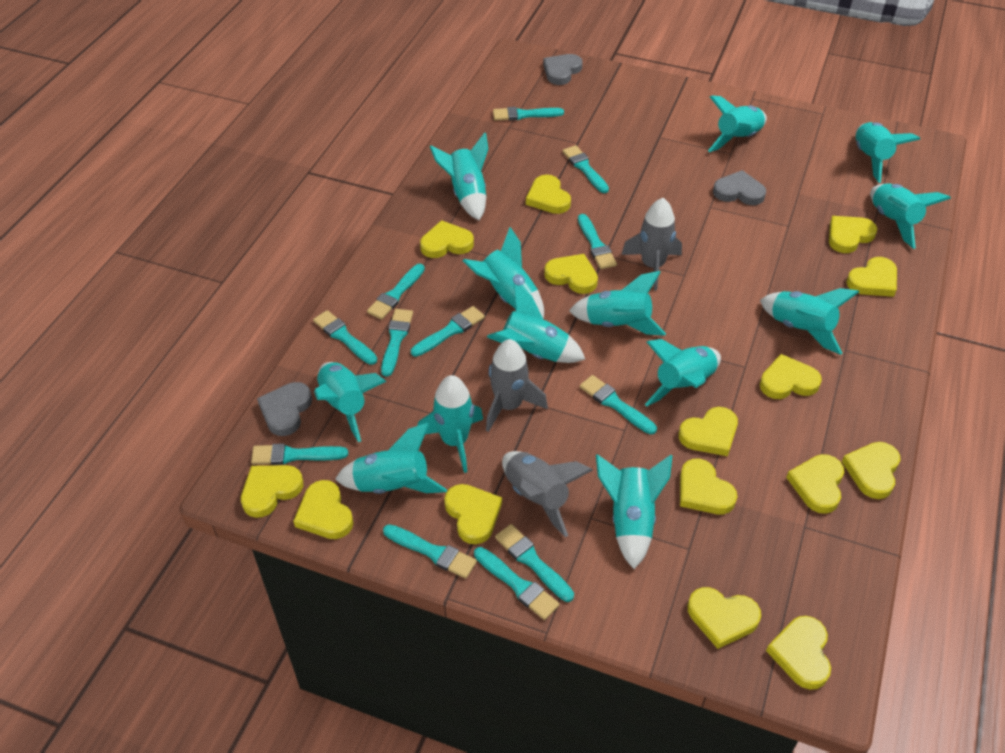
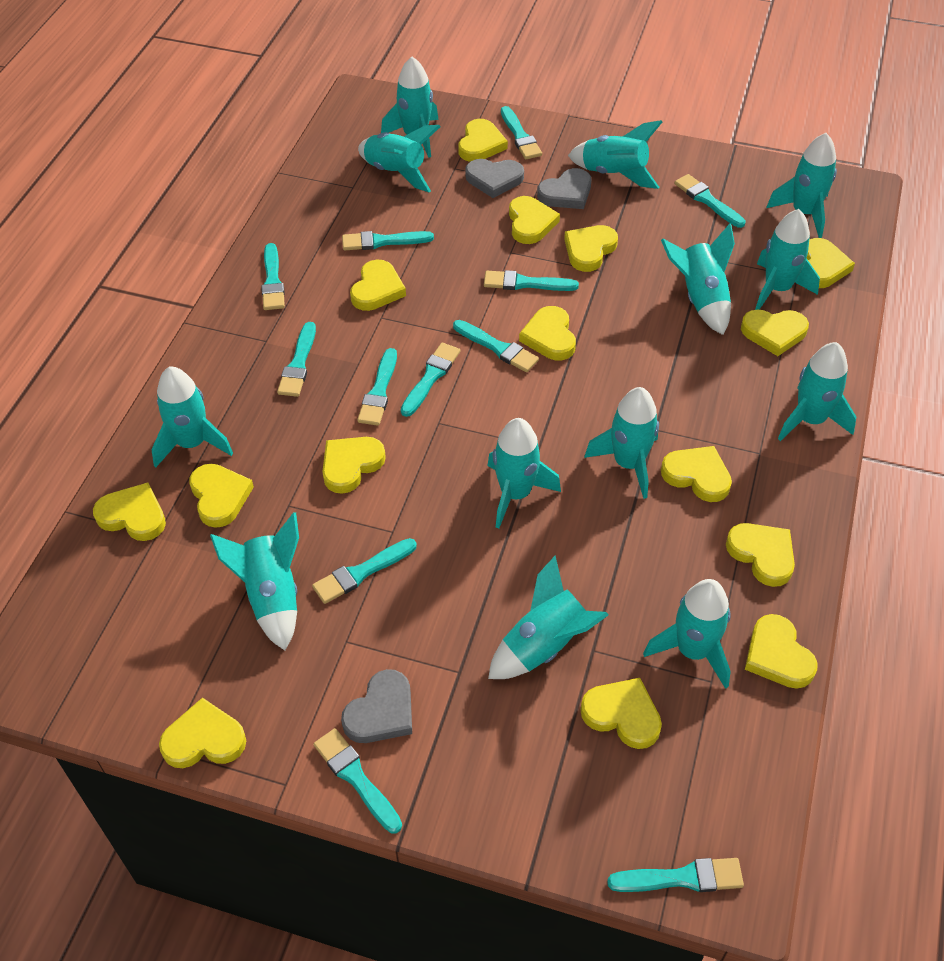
grey rocket: [486,339,548,432] [502,451,593,537] [621,198,682,291] = 3 -> none = 0

